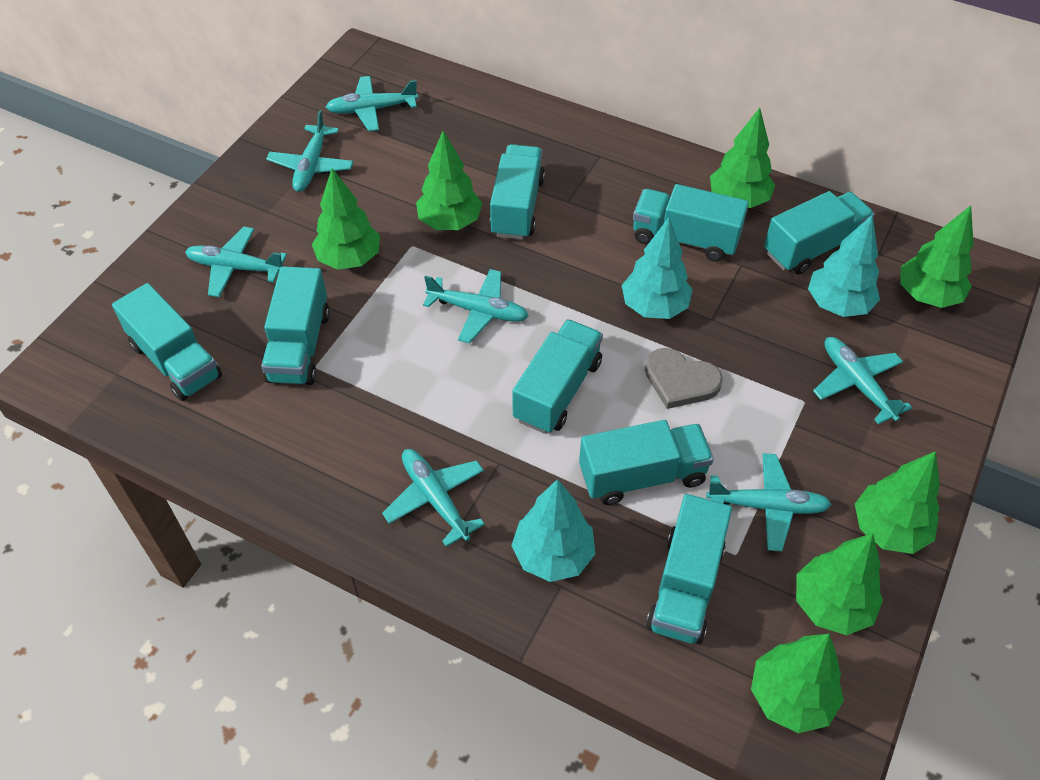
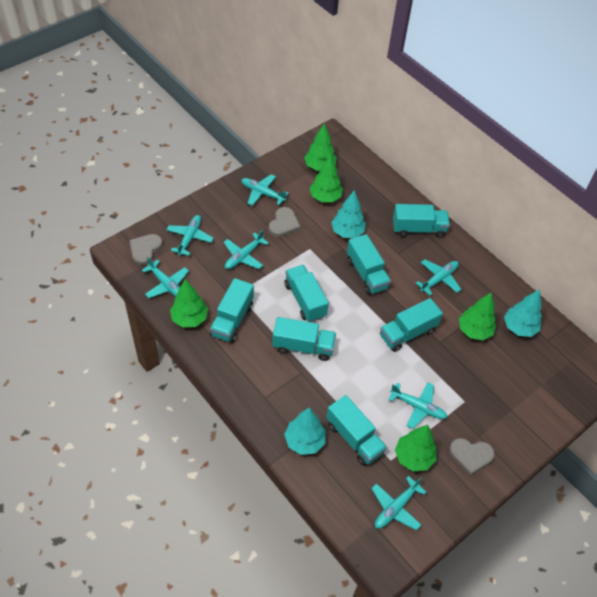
green tree: [312,168,380,270] [416,131,482,230] [710,108,775,208] [751,634,844,733] [796,533,883,635] [855,451,940,554] [900,205,974,308] = 7 -> [170,279,208,328] [304,123,337,171] [310,154,343,202] [395,425,436,471] [459,292,496,340] = 5
grey heart: [645,348,723,409] = 1 -> [129,234,163,265] [268,207,301,237] [449,438,495,476] = 3
turquoise truck: [112,283,222,401] [261,266,330,385] [489,144,545,240] [512,319,603,434] [579,420,714,505] [633,184,749,262] [646,494,732,644] [764,191,875,275] = 8 -> [210,278,254,343] [272,317,336,361] [284,265,329,322] [326,395,387,466] [347,234,391,295] [380,298,443,352] [393,204,450,238] = 7

